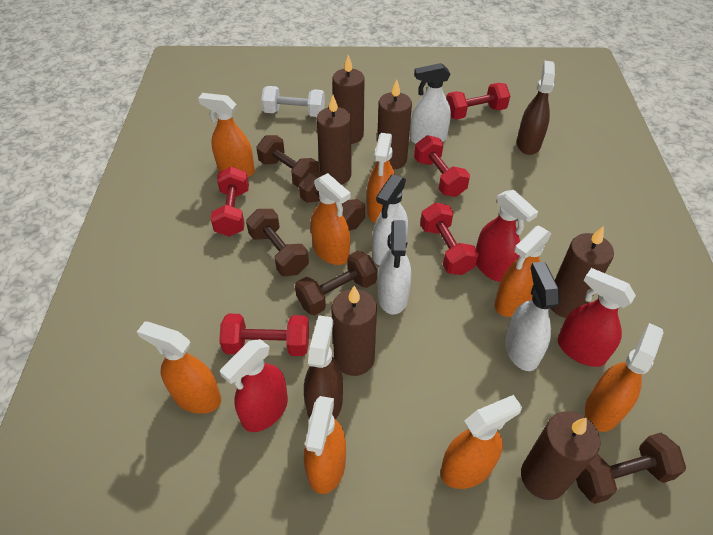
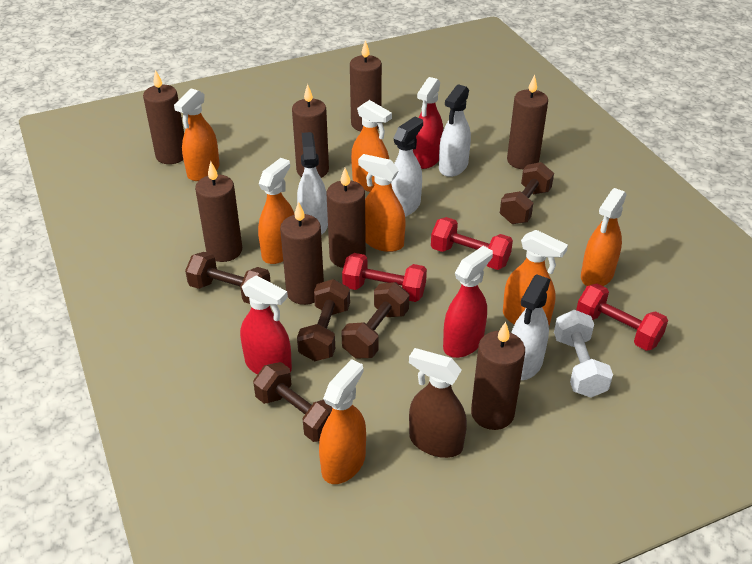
brown candle: [317,95,352,185] [331,286,377,376] [332,55,365,144] [377,79,412,170] [521,411,600,500] [551,226,614,318] = 6 -> [143,70,184,164] [195,161,242,262] [280,201,324,305] [292,84,329,178] [327,168,366,268] [350,40,382,131] [471,322,525,430] [507,75,548,169] = 8
brown spray bottle: [304,316,343,419] [517,61,555,155] = 2 -> [409,348,467,458] = 1
orange spray bottle: [137,322,221,414] [198,93,255,177] [304,396,346,494] [311,173,351,265] [367,133,395,223] [441,395,522,489] [495,225,552,317] [585,323,664,432] = 8 -> [174,88,220,181] [258,158,295,264] [319,359,366,484] [351,100,392,192] [358,154,406,252] [503,230,568,325] [581,188,627,286] = 7
red dumbbell: [211,166,249,237] [219,314,309,356] [414,135,470,197] [420,203,479,275] [446,83,510,119] = 5 -> [342,253,427,302] [431,217,513,270] [576,284,668,351] = 3

